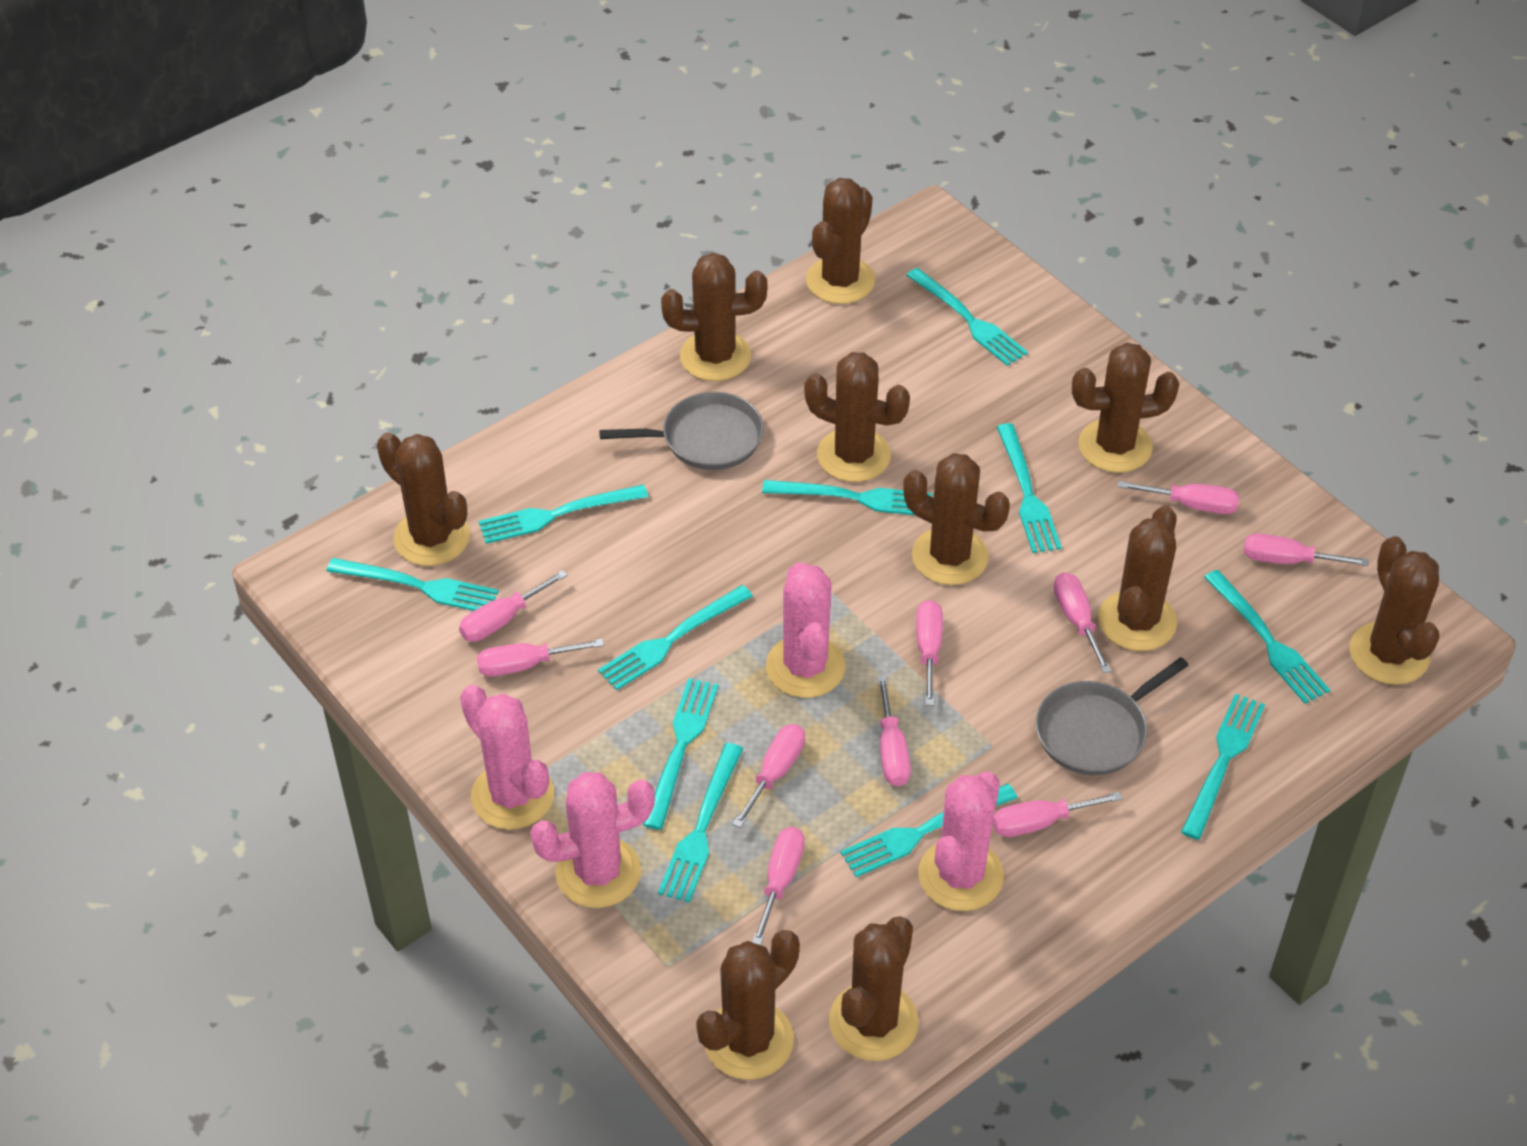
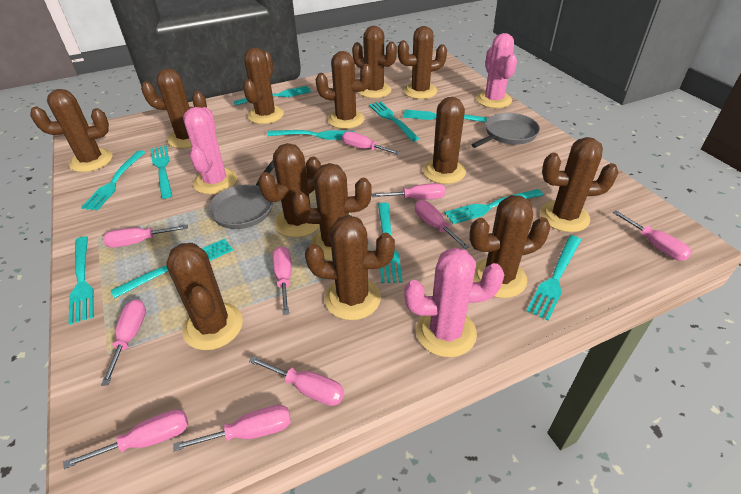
brown cactus: [377,432,470,566] [661,253,767,381] [696,930,800,1080] [804,352,910,482] [806,178,875,304] [829,916,919,1061] [903,453,1010,585] [1072,343,1179,473] [1098,506,1177,651] [1350,536,1440,685] = 10 -> [30,89,113,172] [141,68,207,149] [166,243,243,350] [243,48,284,124] [258,143,321,237] [292,163,371,261] [305,215,395,320] [316,51,372,129] [352,26,397,98] [398,26,447,99] [423,97,466,184] [469,195,551,298] [540,137,619,232] = 13
pink cactus: [460,685,554,829] [530,772,655,908] [766,562,846,698] [918,771,1004,911] = 4 -> [183,107,237,194] [404,247,504,357] [476,33,517,108] = 3

